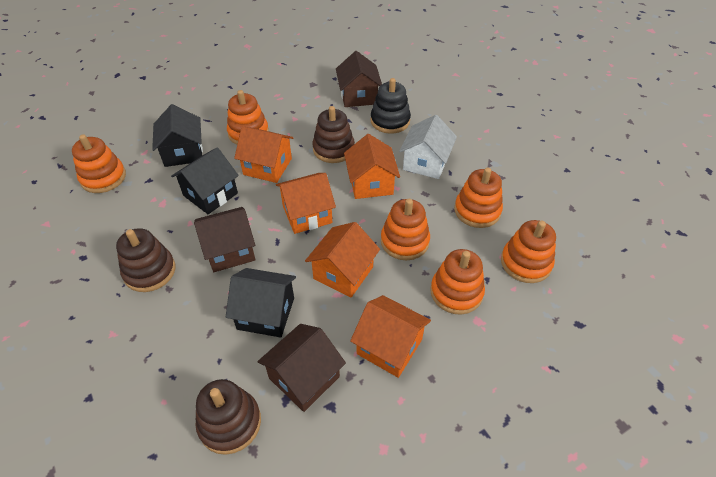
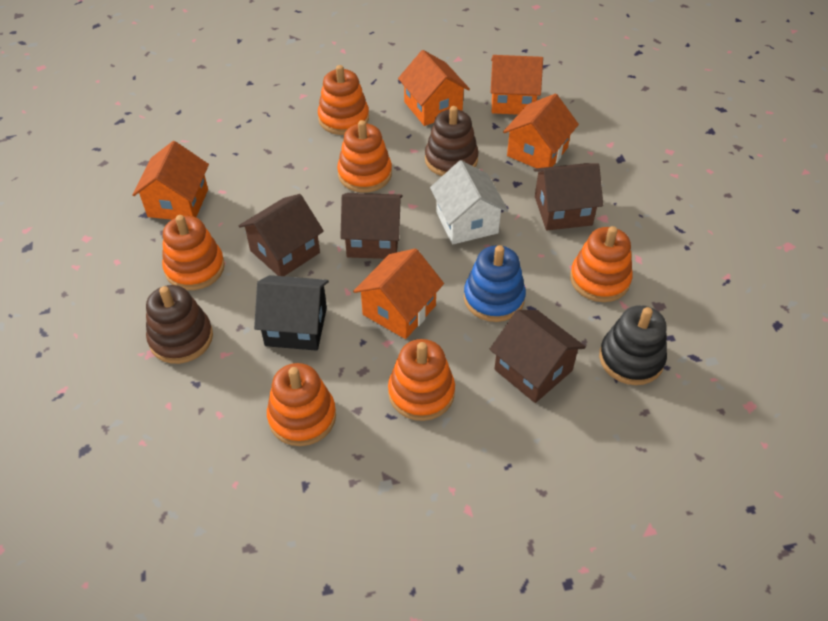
black house: [152,104,203,167] [171,147,239,214] [226,268,296,338] = 3 -> [254,275,329,351] = 1
blue stacking toy: none = 0 -> [464,245,526,322] = 1
brown house: [194,207,255,272] [257,324,346,412] [336,51,382,107] = 3 -> [239,194,324,276] [340,193,403,259] [489,310,586,403] [534,163,603,230] = 4
brown stacking toy: [116,228,175,292] [195,379,261,455] [312,106,355,163] = 3 -> [146,285,213,364] [425,106,479,176] = 2

